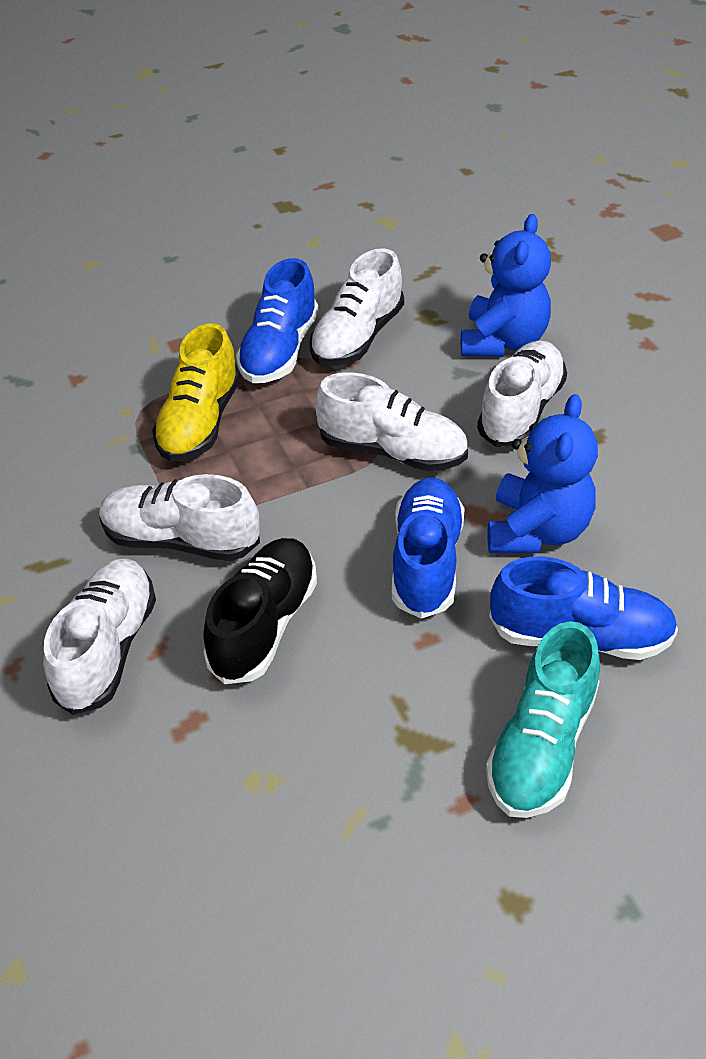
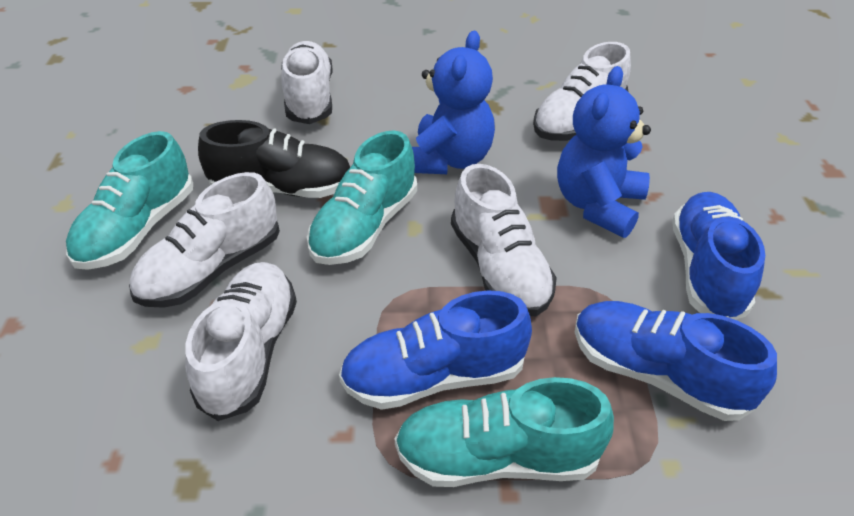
turquoise shoe: [486,621,600,818] = 1 -> [66,131,193,270] [307,130,417,265] [395,377,614,487] = 3
yellow shoe: [152,323,240,462] = 1 -> none = 0

